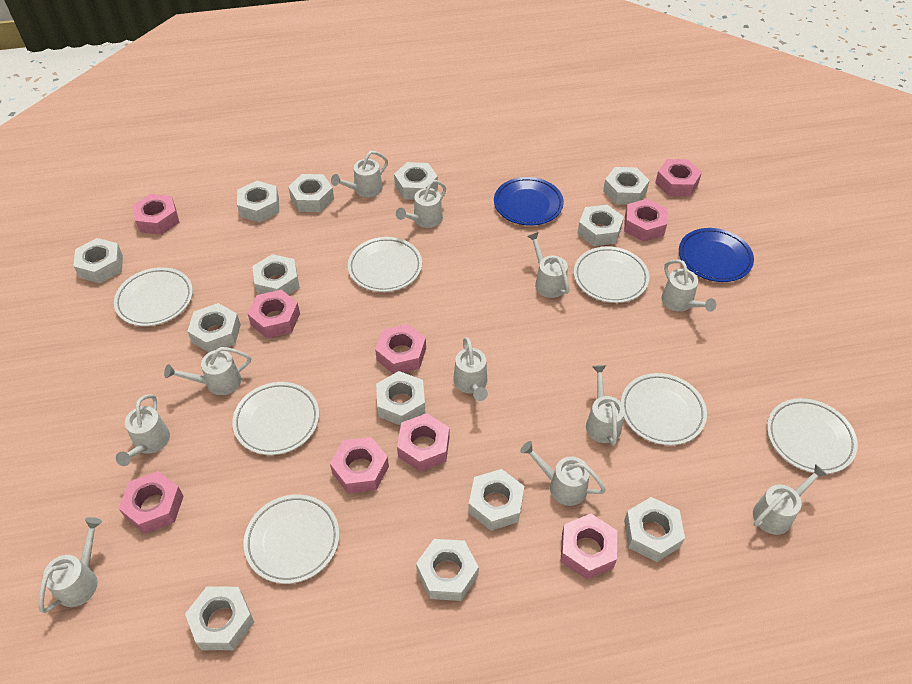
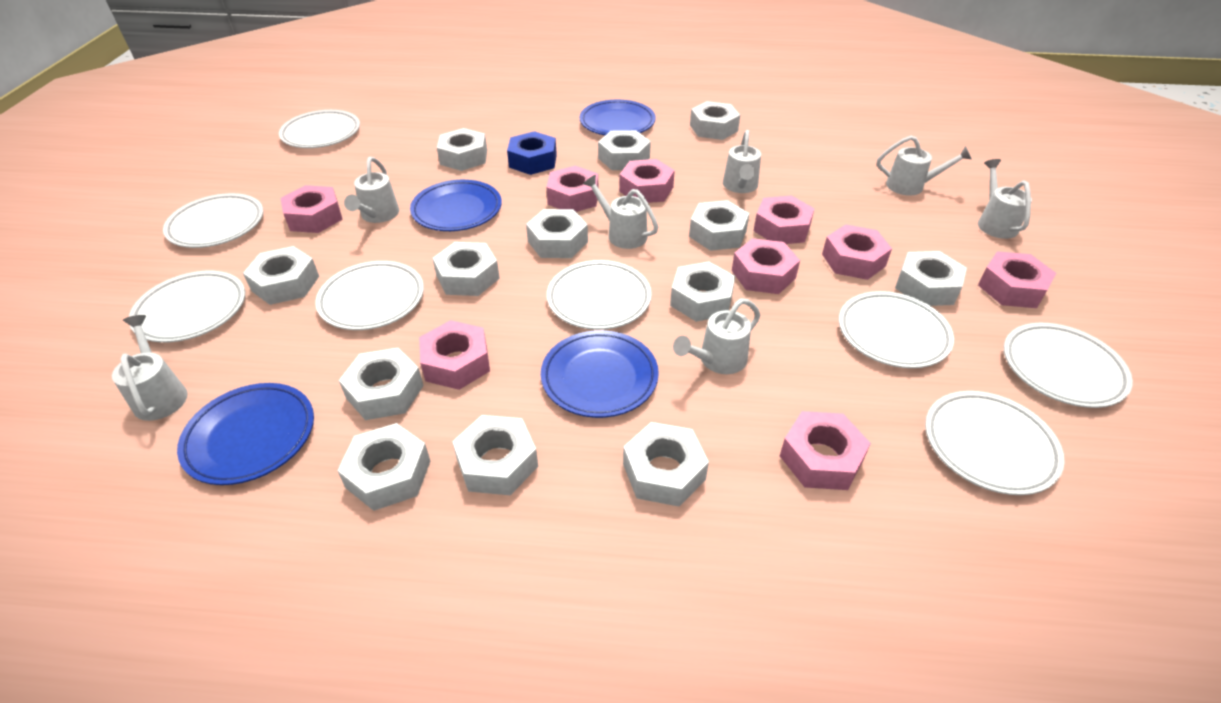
blue nut: none = 0 -> [507,131,557,175] = 1
blue plate: [494,177,564,226] [679,228,754,282] = 2 -> [177,383,314,485] [410,180,502,231] [541,330,659,418] [580,100,656,135] = 4
white plate: [114,267,193,326] [232,382,319,455] [244,494,339,584] [348,237,422,292] [574,246,650,303] [621,373,707,445] [767,398,858,474] = 7 -> [129,271,245,343] [163,193,263,248] [279,110,360,148] [315,261,424,330] [547,260,652,330] [839,291,954,368] [925,391,1065,495] [1004,323,1133,408] = 8
white watering can: [38,517,102,613] [116,394,170,466] [164,347,251,395] [331,151,388,198] [396,180,446,228] [453,337,488,401] [520,441,606,506] [527,232,570,298] [586,365,625,446] [661,260,716,312] [753,464,827,535] = 11 -> [112,315,188,421] [344,157,399,223] [583,175,658,249] [673,298,761,374] [723,130,761,193] [877,136,972,196] [978,159,1032,239] = 7

